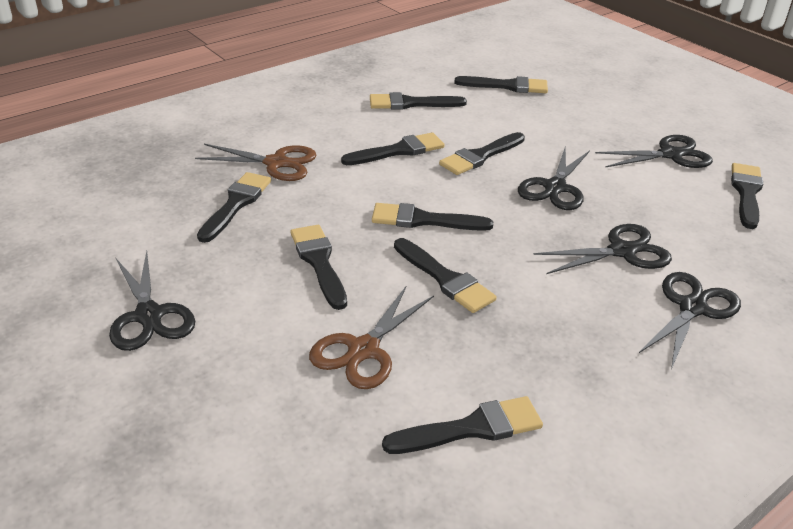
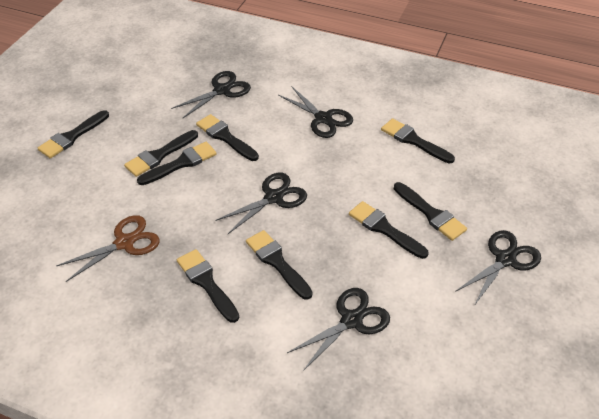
black brush: [197,172,271,243] [290,225,347,310] [341,132,444,165] [370,92,467,109] [372,203,493,231] [382,396,543,454] [394,238,497,313] [439,132,525,175] [454,76,548,93] [731,163,763,229] = 10 -> [37,110,109,158] [124,130,198,177] [137,142,217,185] [177,249,239,323] [196,114,259,161] [246,230,313,300] [349,201,429,259] [381,118,455,163] [394,182,467,241] = 9
brown scissors: [195,144,316,181] [309,285,434,389] = 2 -> [56,215,160,282] = 1

